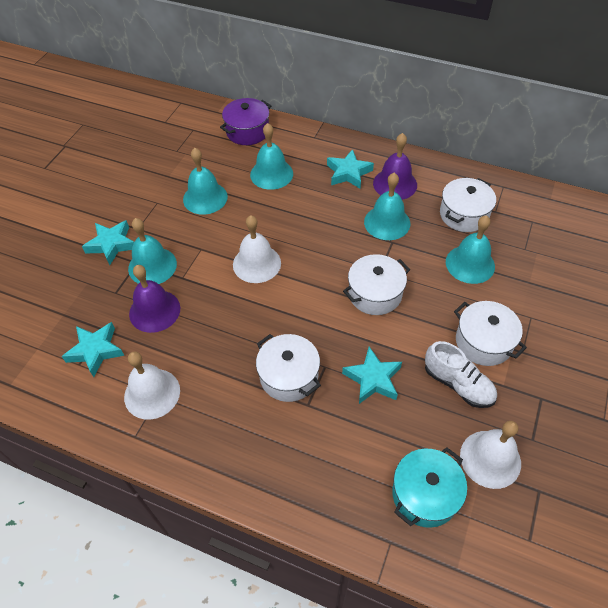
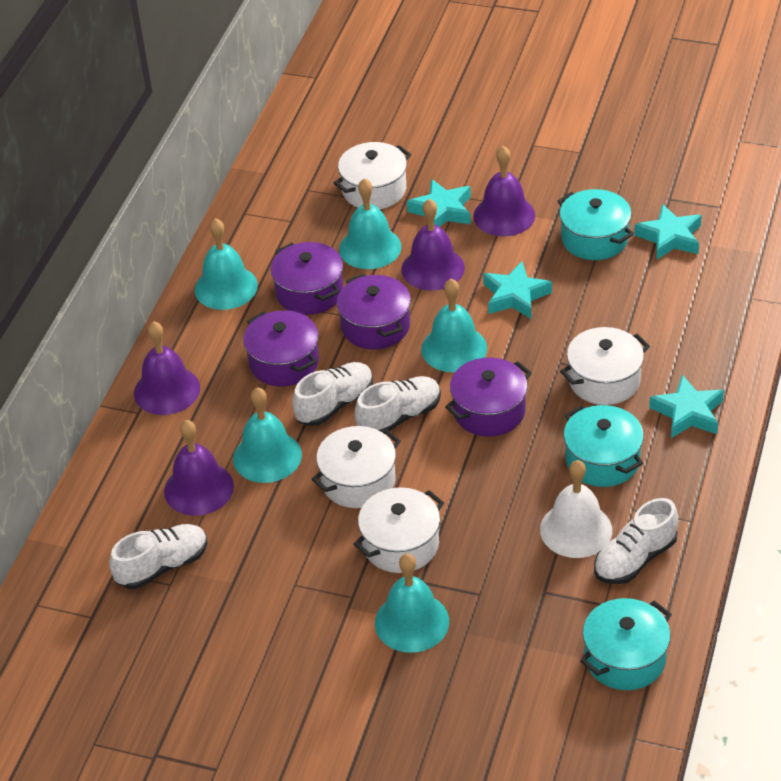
purple bell: [129,265,180,333] [373,133,417,200] = 2 -> [134,321,200,415] [164,420,234,516] [401,199,465,291] [473,146,535,236] = 4
purple pot: [220,98,271,145] = 1 -> [243,310,319,386] [271,242,343,315] [337,274,411,349] [445,357,532,437] = 4
turquoise pot: [392,447,467,528] = 1 -> [558,189,634,260] [564,405,644,487] [580,598,672,690] = 3
white bell: [124,351,180,420] [233,215,281,283] [460,421,521,489] = 3 -> [540,460,612,558] = 1
white shoe: [425,341,497,408] = 1 -> [109,524,208,589] [292,362,373,426] [355,376,441,432] [594,498,678,584] = 4

